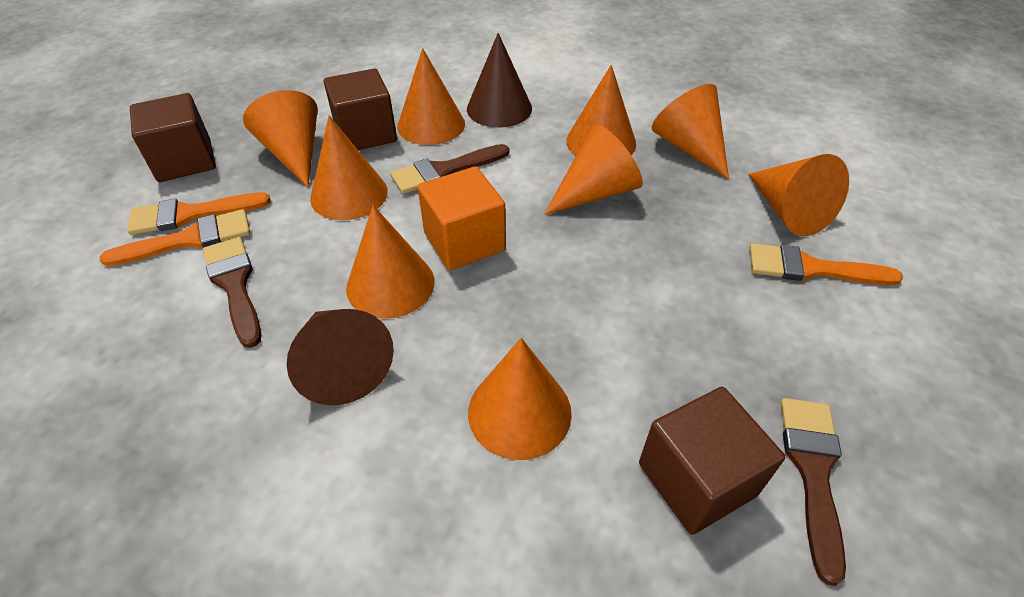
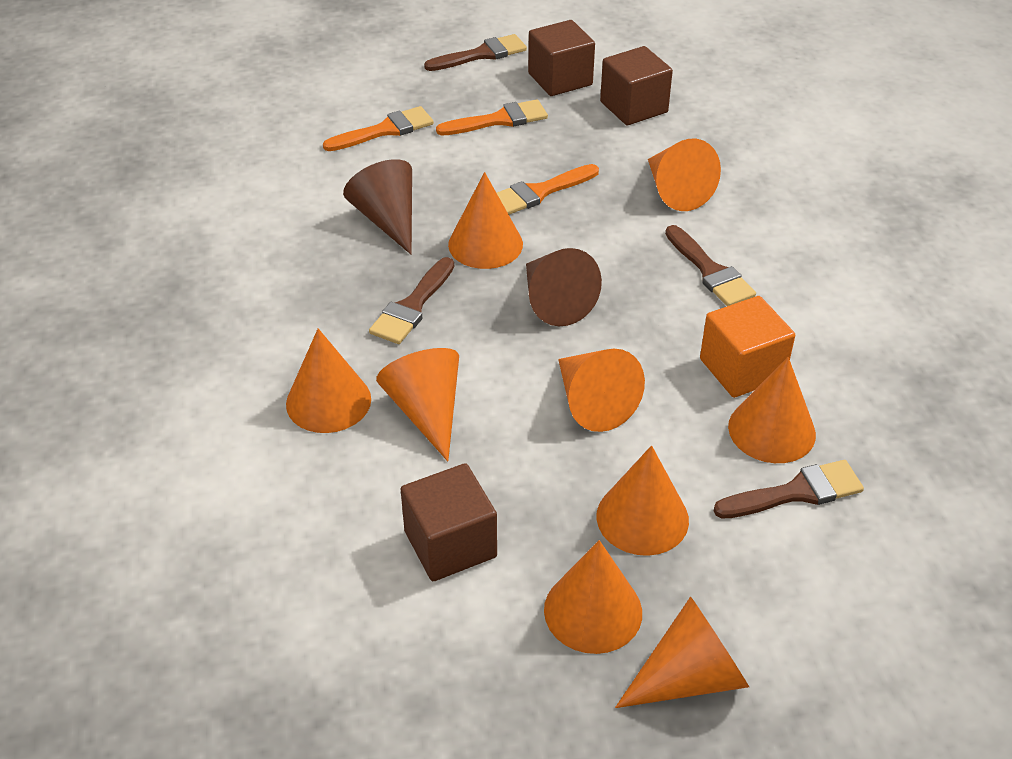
brown brush: [203,237,261,348] [390,144,509,194] [781,398,846,586] = 3 -> [369,257,454,344] [424,34,527,71] [665,225,756,306] [714,460,864,518] = 4

